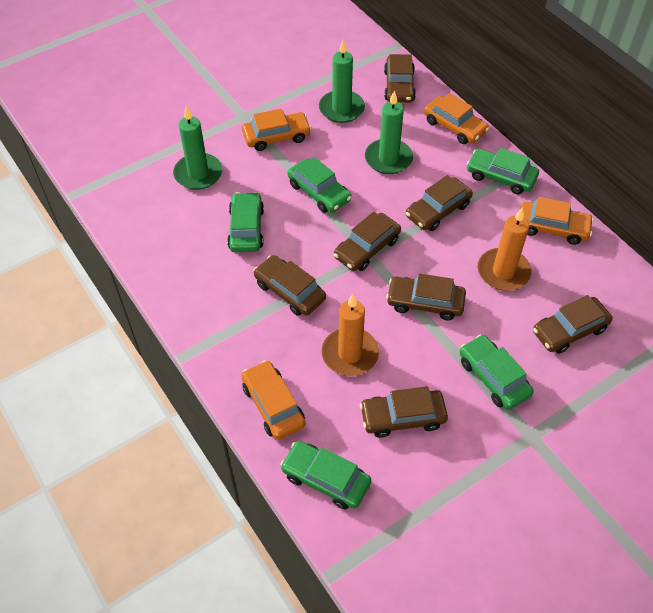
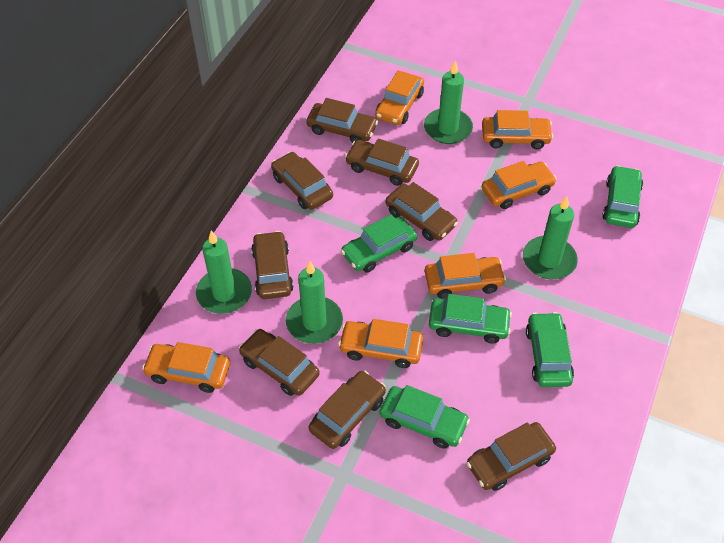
brown car: [254,255,326,316] [334,212,401,271] [360,386,448,438] [384,54,416,103] [386,273,466,320] [406,175,473,231] [533,295,613,354] = 7 -> [239,329,320,396] [251,231,293,299] [271,152,333,210] [306,98,378,143] [309,371,386,449] [345,139,419,186] [386,182,458,241] [467,422,556,491] = 8
green candle: [173,106,222,190] [319,40,365,123] [365,90,413,174] = 3 -> [196,231,252,314] [286,261,343,344] [424,61,473,144] [523,196,578,279] = 4
orange candle: [322,294,379,376] [478,207,531,291] = 2 -> none = 0
orange car: [241,360,306,440] [242,109,311,151] [424,93,489,144] [520,197,594,245] = 4 -> [142,342,230,393] [338,319,423,368] [375,71,424,125] [425,253,506,299] [482,110,553,149] [482,161,556,209] = 6

